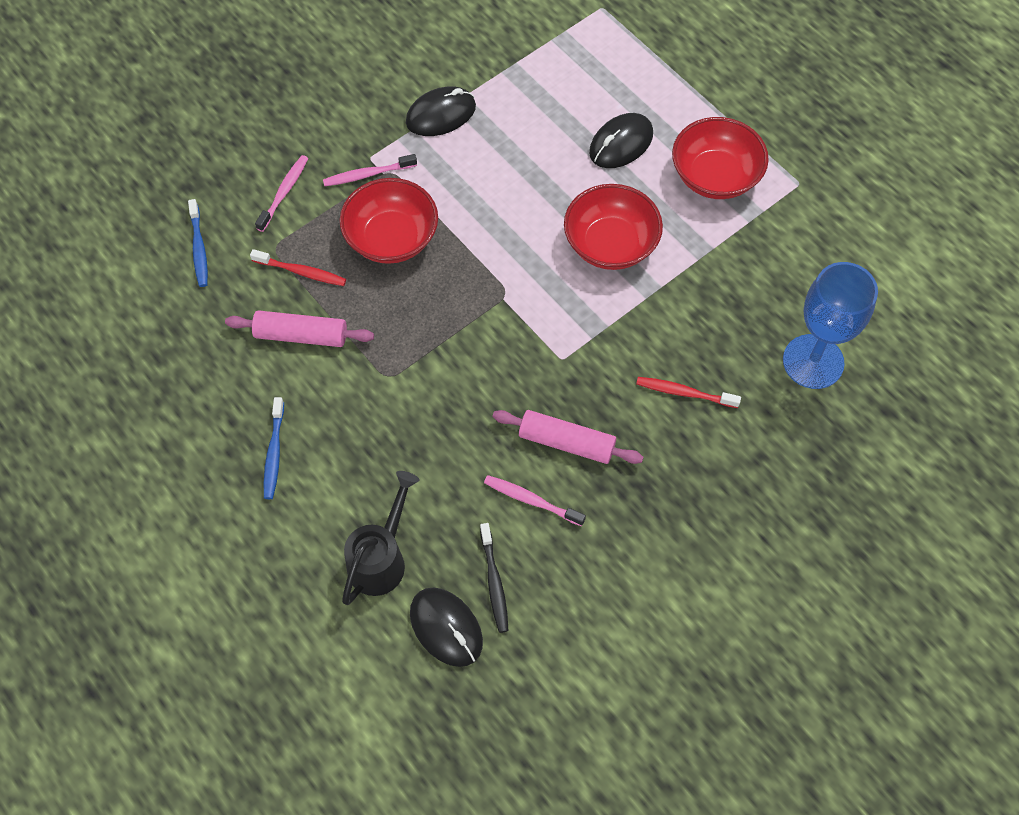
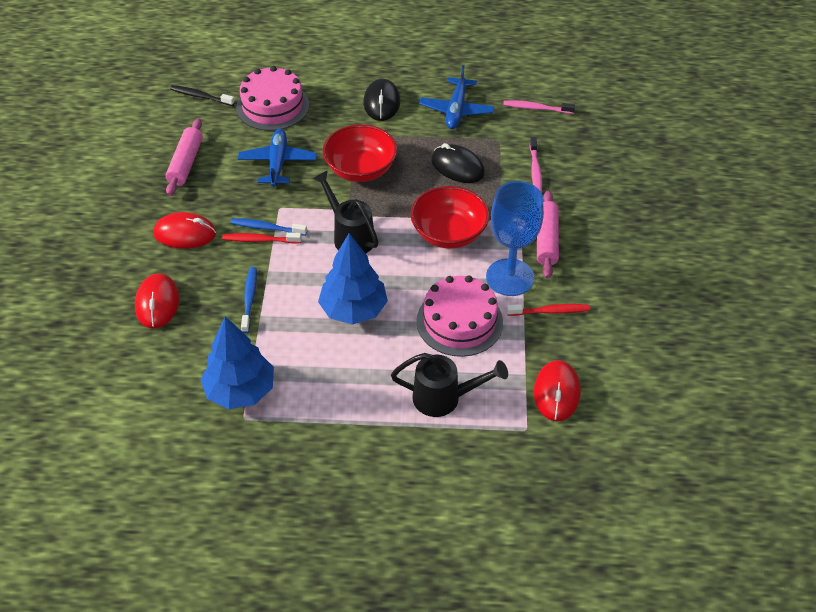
black mouse: [406,86,476,136] [410,588,483,667] [589,113,653,168] = 3 -> [363,79,400,121] [431,143,485,183] = 2
black watering can: [342,471,420,605] = 1 -> [312,170,379,254] [391,353,508,417] = 2
blue plane: none = 0 -> [238,129,317,187] [419,65,494,129] = 2
blue tree: none = 0 -> [200,317,274,409] [318,233,388,325] = 2
pink cake: none = 0 -> [236,66,309,131] [416,275,503,357] = 2
pink toothbrush: [255,155,308,232] [323,154,417,186] [484,475,586,526] = 3 -> [503,100,575,114] [530,137,542,193] = 2
red bowl: [340,178,438,264] [564,184,663,270] [672,117,769,199] = 3 -> [322,124,397,182] [410,186,489,249] = 2
red mouse: none = 0 -> [135,273,179,328] [153,212,216,249] [534,360,581,421] = 3

